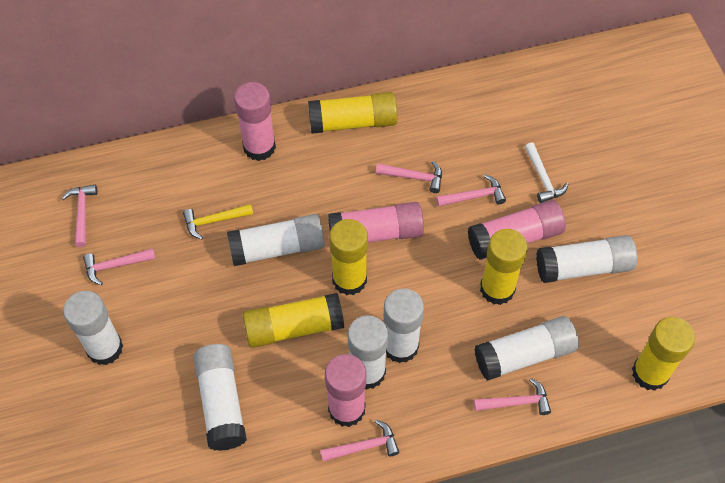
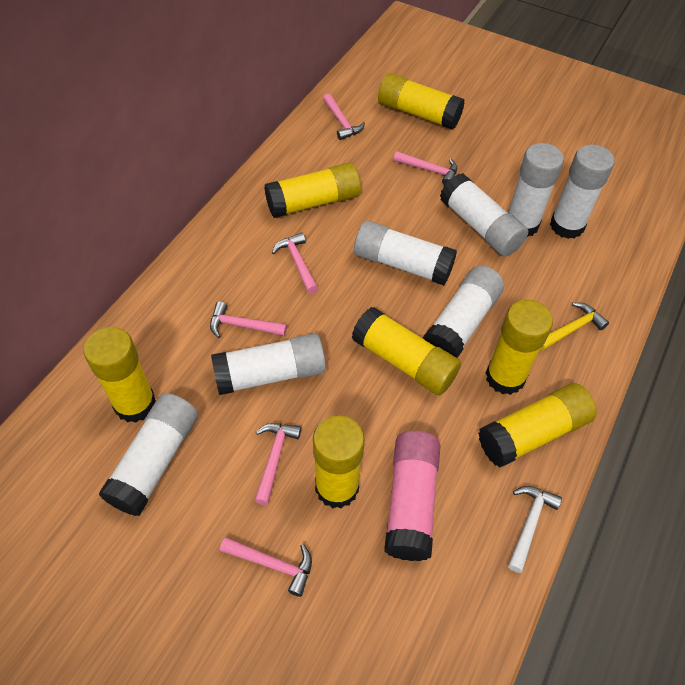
pink glue stick: [234,82,276,161] [325,354,366,427] [328,202,424,242] [468,200,566,260] = 4 -> [384,431,441,561] = 1
yellow glue stick: [243,293,344,348] [308,92,398,134] [329,219,368,295] [480,229,528,305] [632,317,695,391] = 5 -> [84,327,156,423] [264,162,361,218] [313,415,365,509] [352,307,461,395] [378,73,465,130] [478,383,597,468] [486,300,553,395] = 7

